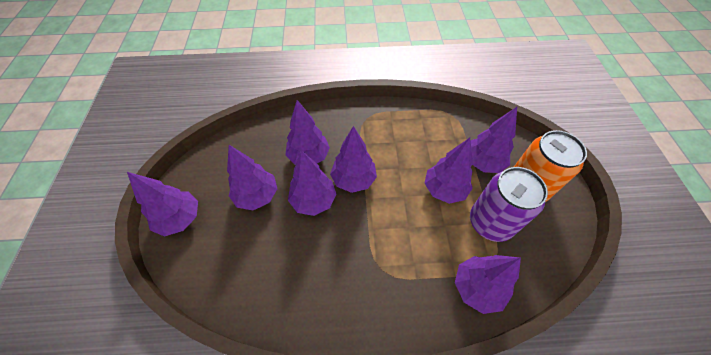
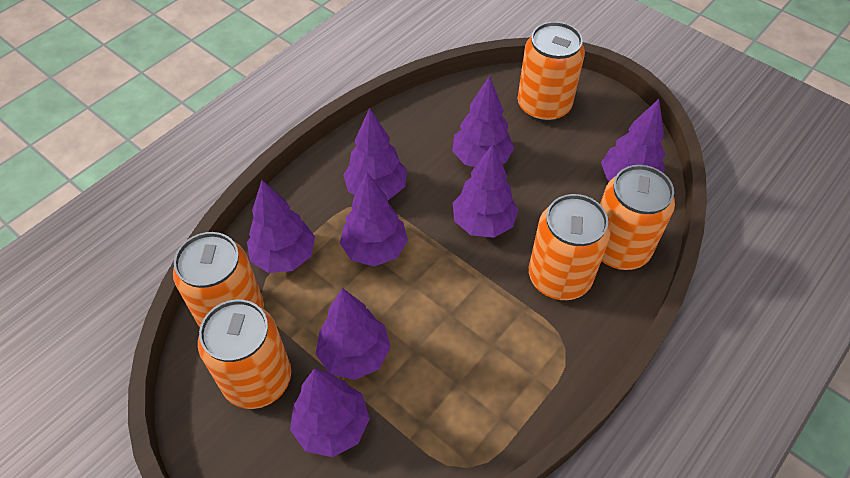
orange can: [514,130,587,202] = 1 -> [173,232,264,328] [198,299,291,409] [518,22,585,122] [529,194,610,300] [600,165,675,270] = 5
purple can: [470,167,548,242] = 1 -> none = 0

